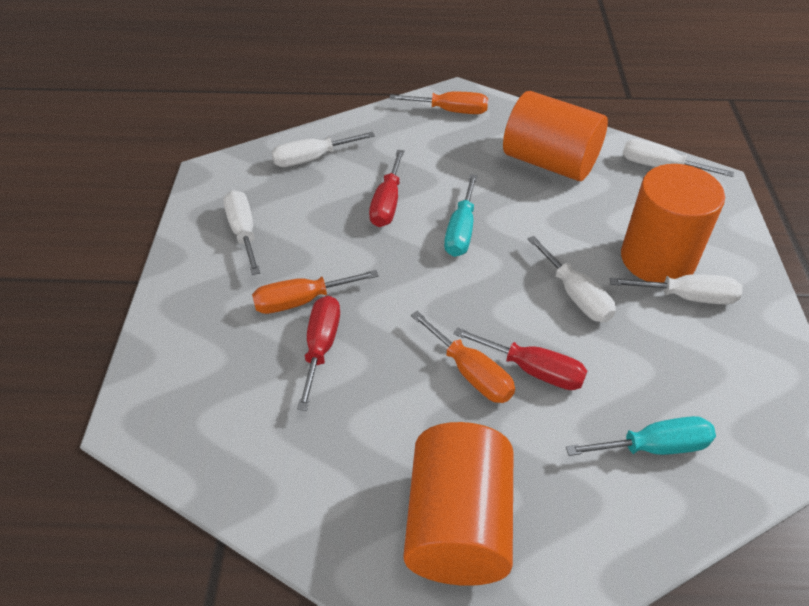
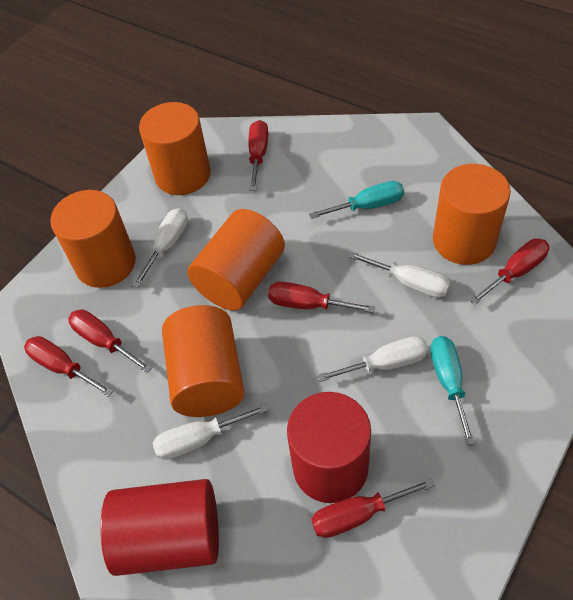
orange cylinder: [404,422,513,586] [503,91,608,181] [621,164,725,283] = 3 -> [50,190,136,288] [139,102,211,195] [162,305,245,417] [188,209,285,311] [433,164,511,265] = 5
orange screwdriver: [252,270,379,314] [389,92,488,114] [411,311,515,403] = 3 -> none = 0
red cylinder: none = 0 -> [100,479,219,576] [287,392,371,503] = 2
red screwdriver: [297,296,340,411] [369,150,404,227] [454,327,587,390] = 3 -> [24,336,113,397] [68,309,152,373] [248,120,268,190] [268,281,375,313] [311,478,435,538] [469,238,549,305] = 6
white screwdriver: [223,190,260,275] [271,132,375,167] [528,236,616,322] [610,274,742,305] [623,139,734,177] = 5 -> [132,208,188,288] [153,404,269,460] [317,336,429,382] [348,252,450,298] = 4

